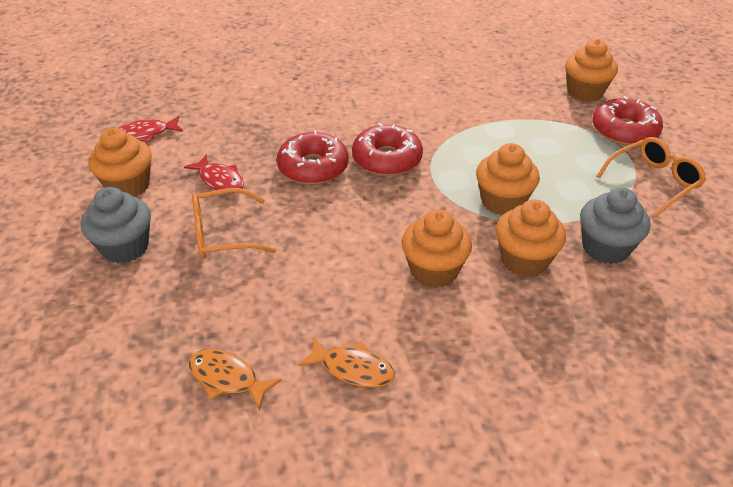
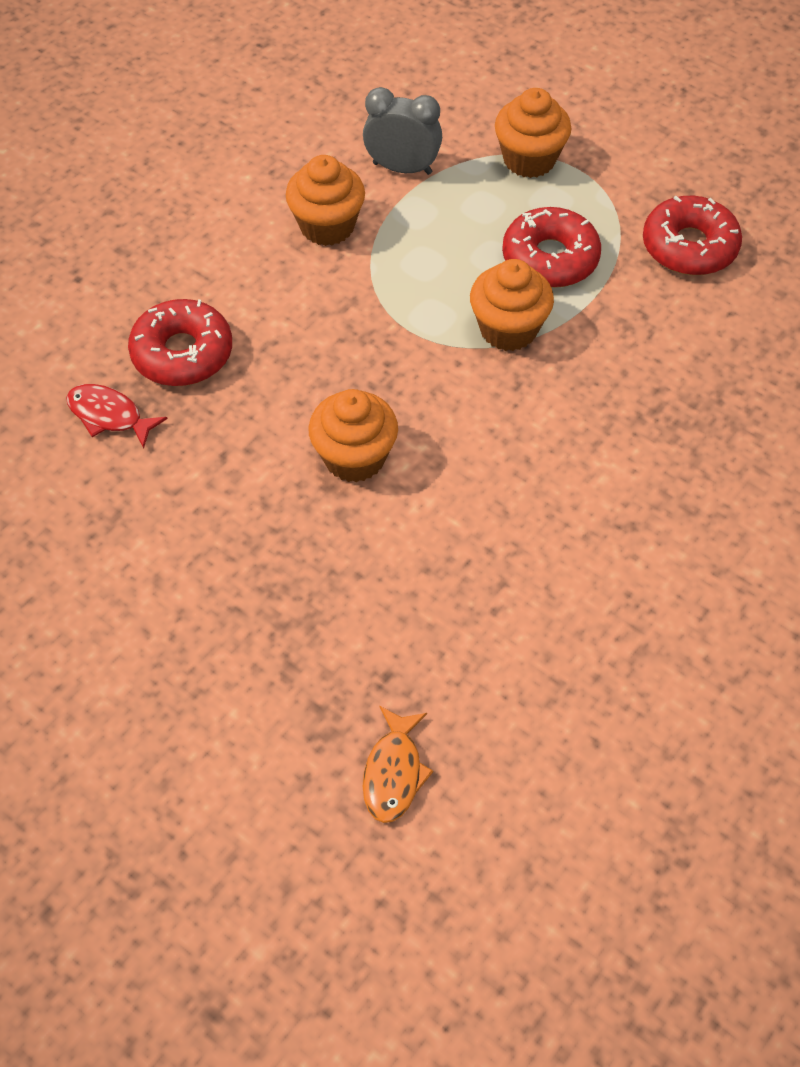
grey clock: none = 0 -> [363,87,442,175] = 1
grey cupcake: [81,187,151,263] [580,187,650,264] = 2 -> none = 0
orange cupcake: [88,128,152,197] [402,209,472,288] [476,143,540,215] [496,199,566,277] [565,39,618,102] = 5 -> [286,155,365,246] [308,389,398,483] [470,259,554,351] [495,88,571,178] = 4
orange fish: [189,349,281,411] [298,337,395,388] = 2 -> [363,706,433,823] = 1
orange glasses: [192,188,276,259] [597,137,706,217] = 2 -> none = 0
red fish: [119,116,183,142] [184,154,244,190] = 2 -> [66,384,168,448] = 1

